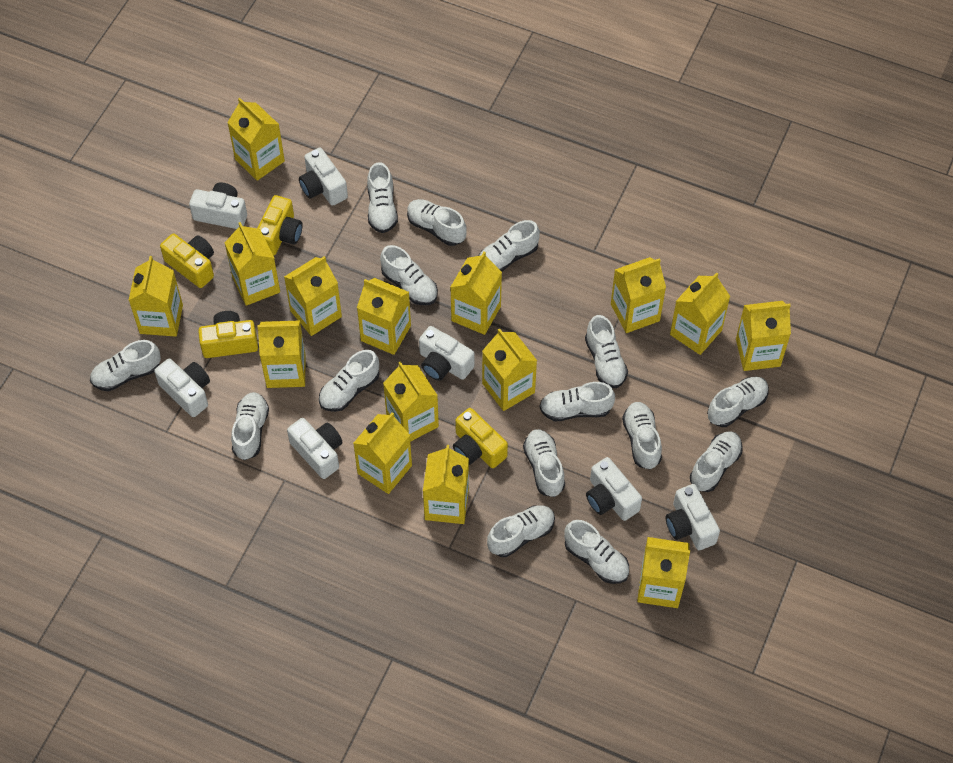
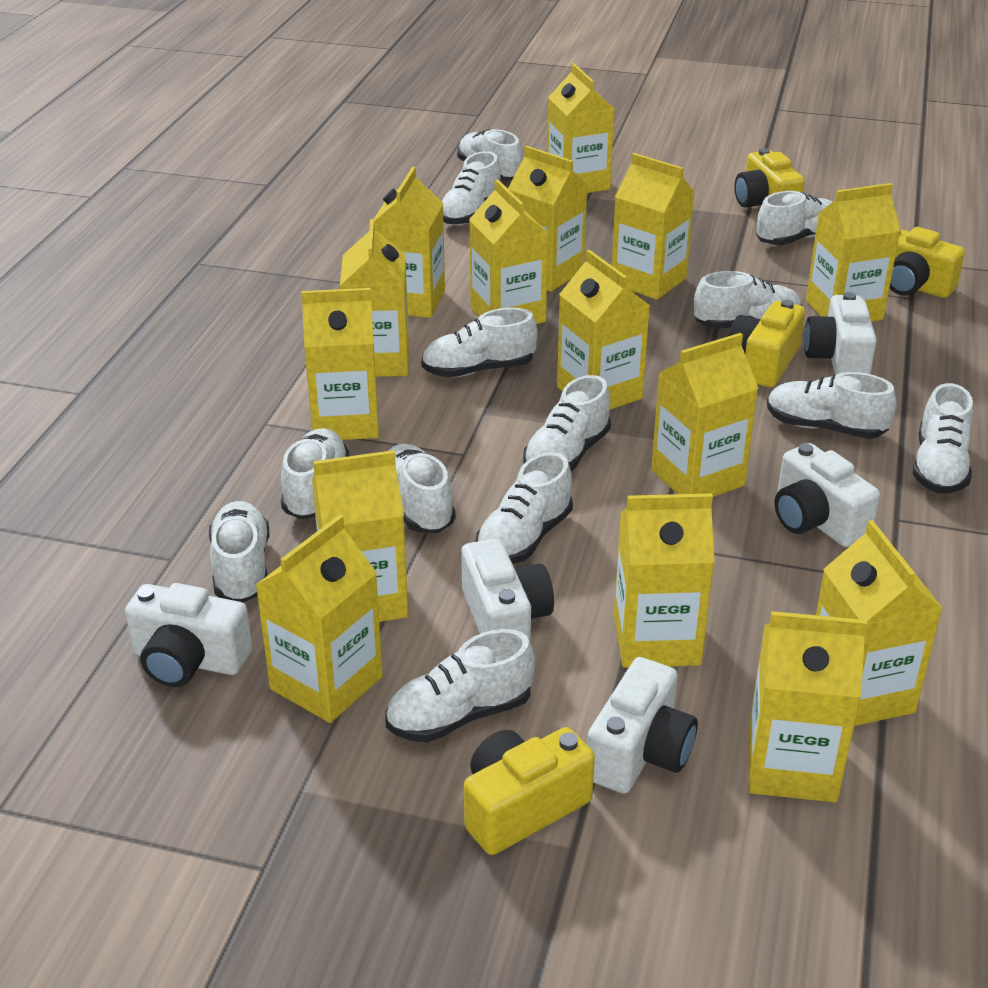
white camera: [154,358,210,417] [189,182,247,229] [287,418,342,479] [299,148,348,206] [419,326,475,381] [586,457,642,521] [666,484,720,550] = 7 -> [125,583,252,687] [461,539,554,644] [587,657,698,794] [775,443,880,547] [804,292,877,375] = 5
white shoe: [90,340,161,391] [231,392,269,460] [319,350,380,412] [367,162,398,233] [380,245,438,305] [407,199,467,246] [478,220,540,272] [487,505,555,557] [523,429,565,497] [539,382,615,421] [564,520,629,584] [585,315,628,388] [622,402,662,470] [690,431,743,492] [707,377,769,427] = 15 -> [209,501,269,603] [281,428,349,519] [385,629,535,742] [389,444,456,533] [421,308,537,377] [442,151,501,225] [457,129,522,181] [476,452,573,564] [523,375,611,472] [694,271,802,329] [756,191,832,245] [767,372,897,439] [913,383,973,493] = 13

